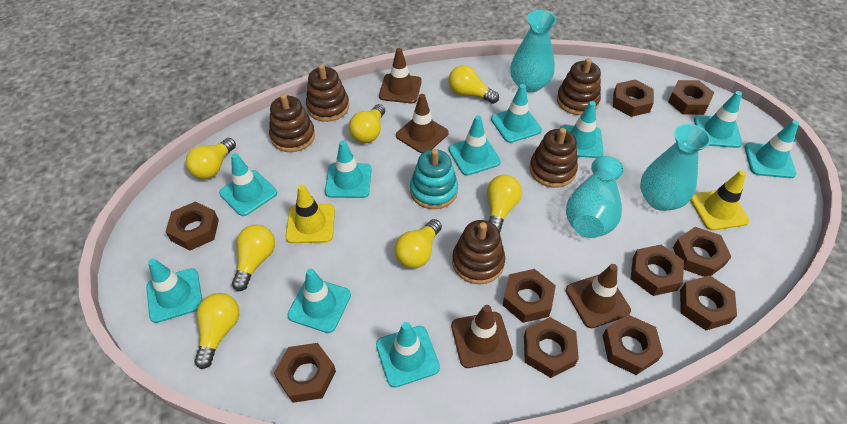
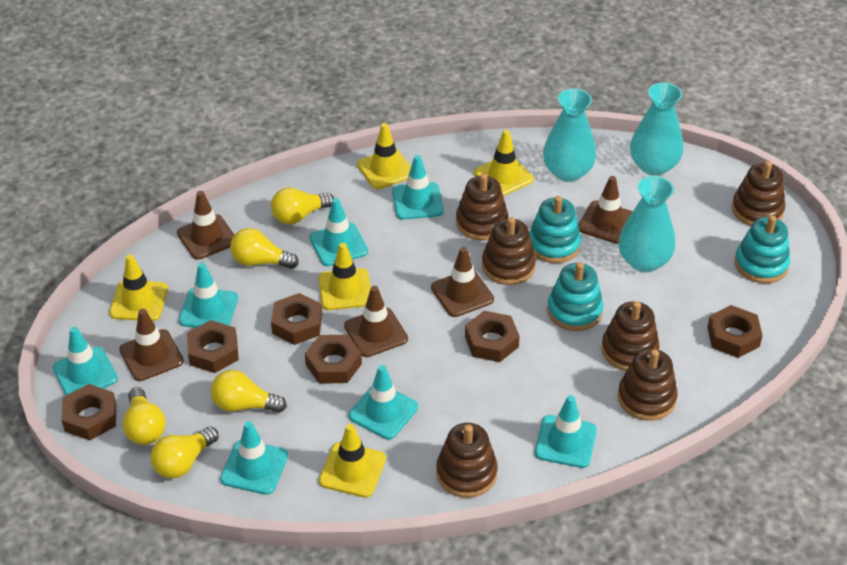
brown nut: [165,201,219,251] [274,343,336,403] [502,269,556,323] [524,317,579,378] [602,315,663,375] [613,80,654,117] [631,245,684,296] [668,80,715,115] [673,227,731,277] [680,275,737,330] = 10 -> [61,384,116,440] [187,320,239,373] [271,293,322,345] [305,335,362,384] [465,311,520,362] [707,305,763,358] = 6
brown stacking toy: [269,94,315,152] [306,64,349,122] [452,220,505,284] [529,128,578,188] [557,58,601,115] = 5 -> [436,423,498,498] [456,174,508,240] [482,217,536,285] [601,301,659,371] [618,349,677,421] [732,161,786,226] = 6
brown traffic cone: [379,48,422,103] [396,94,449,154] [451,305,513,368] [566,264,631,328] = 4 -> [119,309,184,381] [177,191,234,260] [344,286,408,357] [431,247,494,317] [578,176,633,244] = 5
turquoise stacking toy: [410,149,458,209] = 1 -> [529,196,581,263] [547,262,603,331] [735,215,790,283] = 3
turquoise traffic cone: [146,258,202,323] [219,153,277,216] [287,269,351,333] [325,140,372,198] [376,322,440,388] [449,115,501,175] [491,84,542,143] [560,101,604,158] [694,91,742,148] [745,120,799,178] = 10 -> [53,327,118,395] [179,263,238,328] [220,421,288,495] [309,198,368,266] [349,365,418,440] [392,155,444,220] [535,395,597,468] = 7
yellow light bulb: [186,138,236,179] [194,293,239,369] [232,224,275,291] [349,104,385,143] [395,219,442,268] [448,65,499,104] [487,175,522,232] = 7 -> [122,387,166,445] [151,426,219,479] [211,370,287,413] [230,228,299,269] [271,187,334,224] = 5
yellow traffic cone: [285,184,335,243] [690,170,750,231] = 2 -> [109,254,168,321] [318,243,371,310] [319,424,386,498] [357,123,411,189] [474,130,534,196] = 5

